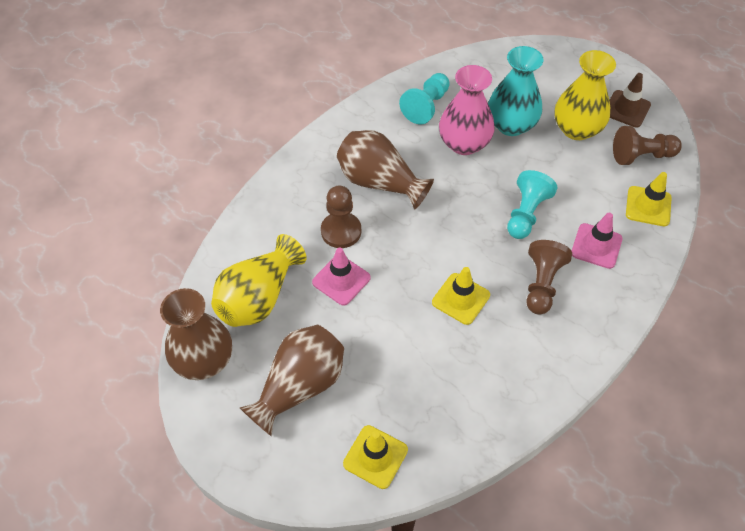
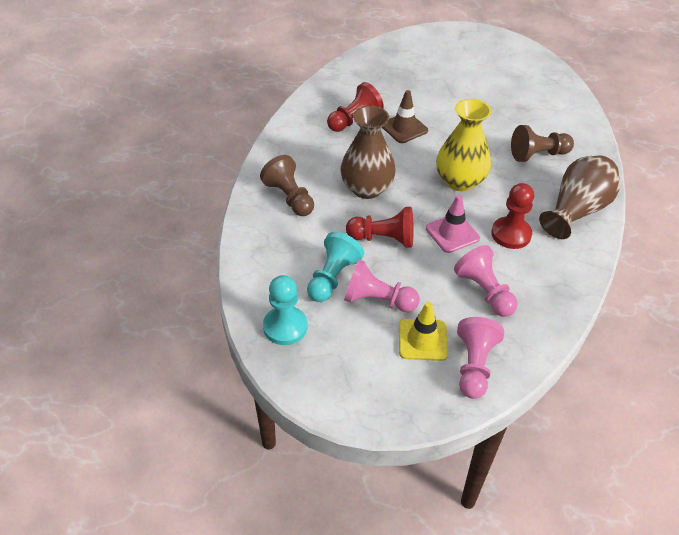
brown pawn: [321,186,361,248] [526,240,572,315] [613,126,682,165] = 3 -> [260,155,314,216] [511,125,574,162] = 2
brown vase: [160,288,232,380] [240,325,344,436] [337,130,434,209] = 3 -> [340,106,396,199] [539,155,620,239] = 2
pink pawn: none = 0 -> [344,260,420,312] [454,245,517,317] [457,317,504,399] = 3
pink traffic cone: [312,248,371,305] [572,213,622,269] = 2 -> [426,195,480,253] = 1
pink vase: [439,65,495,155] = 1 -> none = 0
red pawn: none = 0 -> [327,82,384,132] [346,207,414,248] [491,183,534,249] = 3
turquoise vase: [488,46,544,136] = 1 -> none = 0
yellow traffic cone: [343,425,408,489] [432,267,490,325] [626,172,672,226] = 3 -> [399,302,448,361] = 1
yellow vase: [211,234,307,327] [554,50,616,140] = 2 -> [436,99,491,191] = 1

